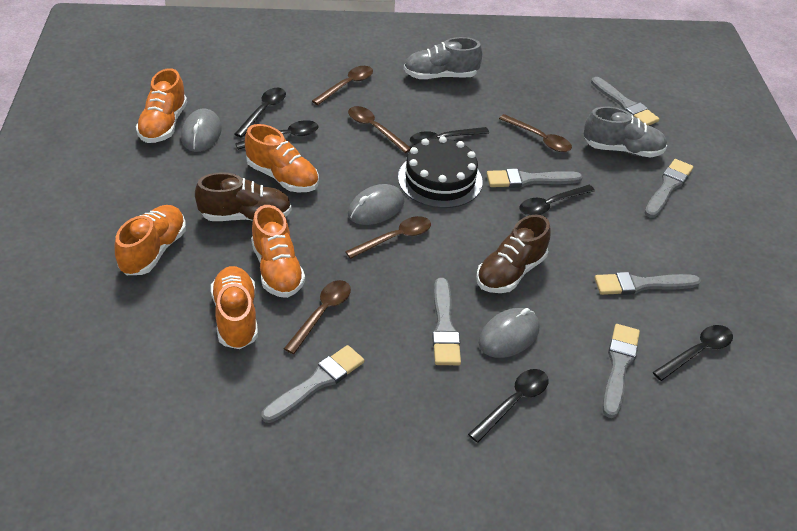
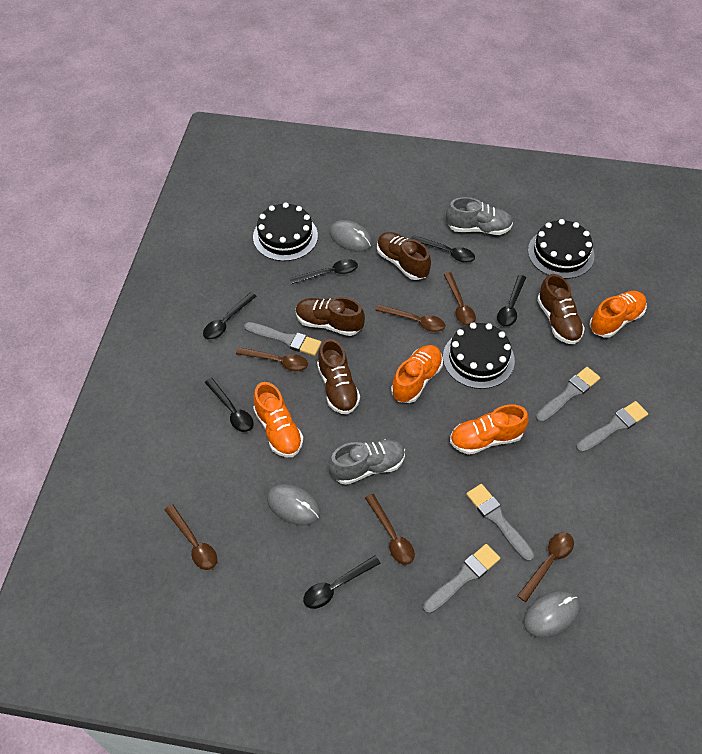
black cake: [398,136,483,208] = 1 -> [253,202,318,261] [443,322,515,389] [528,219,594,279] = 3
brown shoe: [195,172,292,221] [476,215,551,293] = 2 -> [296,297,365,336] [317,339,360,414] [377,232,431,280] [537,274,585,344] = 4
brown spoon: [284,280,351,354] [312,66,373,105] [345,216,431,259] [348,106,411,153] [499,114,572,152] = 5 -> [165,504,217,570] [236,347,308,372] [365,494,415,565] [375,304,445,332] [443,272,476,325] [517,532,574,602] = 6
grey brush: [262,345,365,423] [432,278,461,365] [487,169,582,188] [591,77,660,126] [594,272,701,295] [603,324,640,418] [644,159,693,218] = 7 -> [244,322,322,356] [423,544,500,614] [466,484,534,562] [536,367,600,423] [576,401,648,453] = 5
orange shoe: [115,205,186,275] [136,68,187,143] [211,266,258,349] [245,124,319,193] [251,205,305,298] = 5 -> [253,382,303,457] [391,345,443,403] [450,404,529,455] [589,291,647,338] = 4

